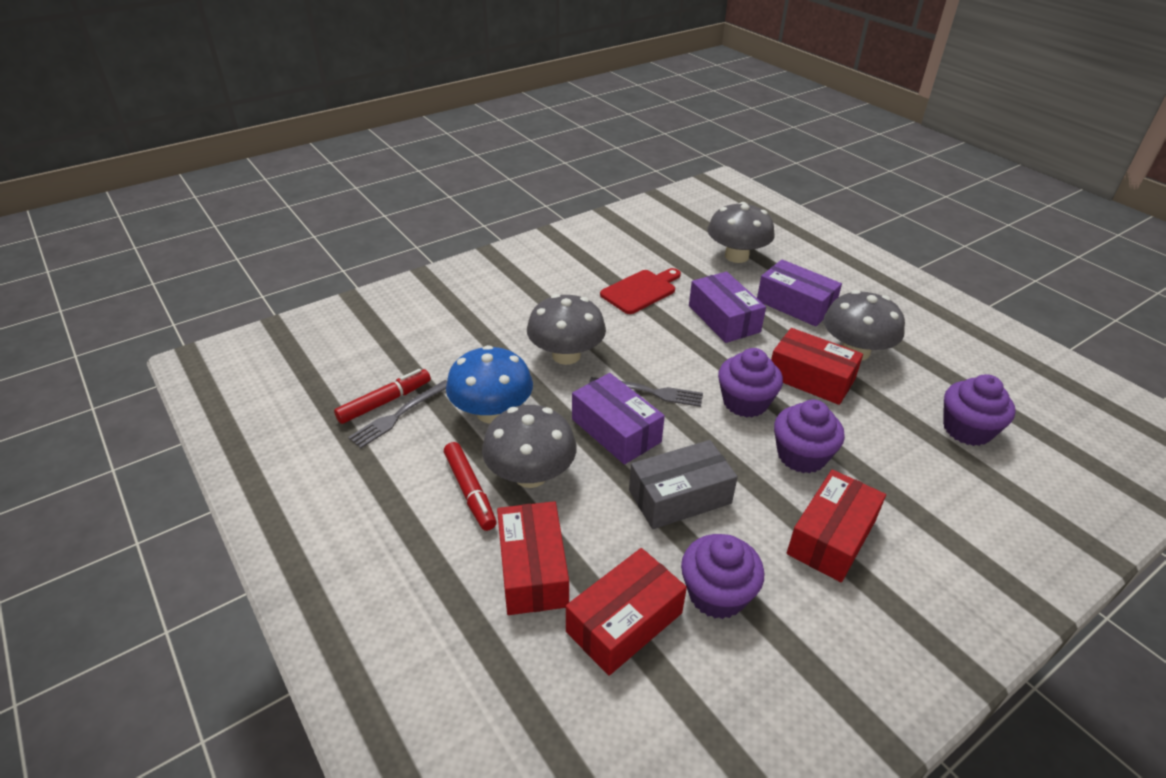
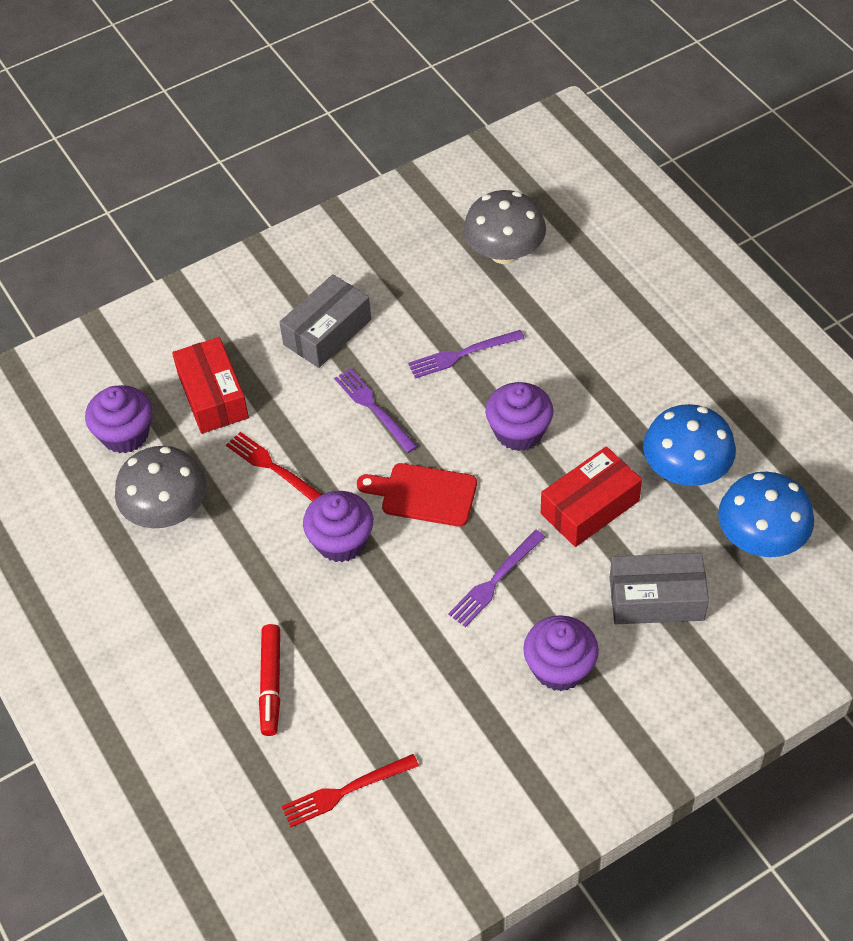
blue mushroom: [446,345,533,423] = 1 -> [643,404,736,486] [718,472,814,557] = 2
grey box: [629,440,738,529] = 1 -> [279,274,371,368] [610,553,709,624] = 2
grey fork: [348,380,447,448] [589,377,703,407] = 2 -> none = 0
grey mushroom: [482,405,577,488] [527,294,606,365] [707,202,774,263] [824,290,905,361] = 4 -> [115,446,207,529] [463,190,546,264] = 2
purple box: [572,373,665,465] [689,272,766,343] [757,259,842,327] = 3 -> none = 0
purple fork: none = 0 -> [334,368,418,453] [408,330,525,379] [448,530,545,627] = 3
red box: [497,501,569,615] [566,548,687,676] [771,328,863,405] [787,469,886,582] = 4 -> [172,337,249,434] [541,446,642,547] = 2
red fork: none = 0 -> [226,432,323,502] [282,754,419,827] = 2
red marker: [334,369,431,424] [444,442,497,531] = 2 -> [259,624,280,736] = 1

